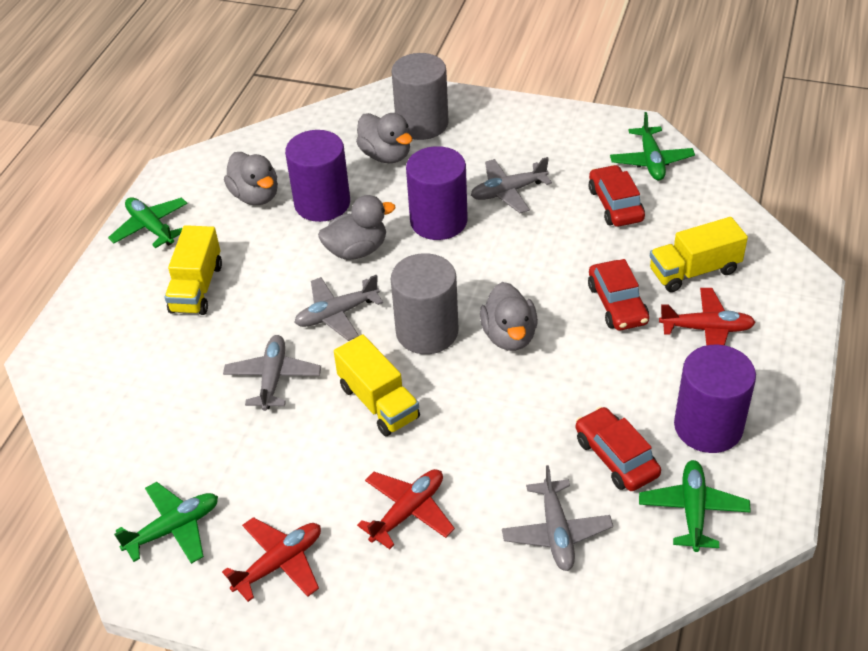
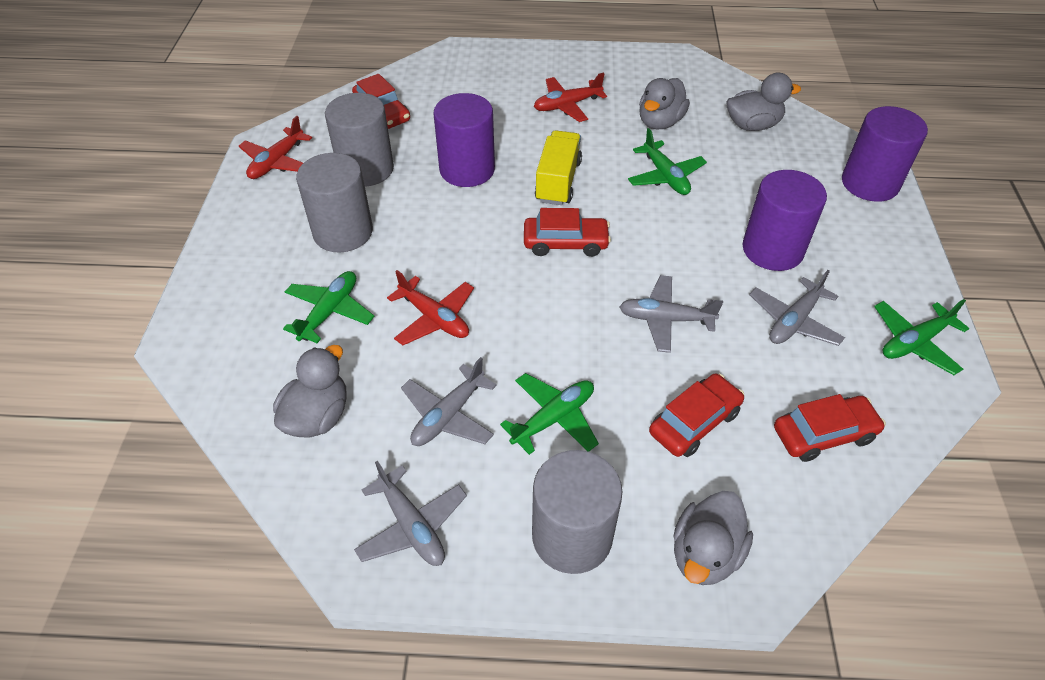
grey cylinder: [391,53,449,140] [391,253,459,354] = 2 -> [296,153,373,252] [325,93,394,187] [532,450,622,574] = 3
red car: [576,407,661,491] [588,259,649,331] [589,165,645,227] = 3 -> [352,74,410,129] [524,208,611,257] [649,373,745,457] [774,394,886,462] = 4
yellow truck: [165,225,222,315] [334,334,420,436] [650,217,748,292] = 3 -> [535,130,582,205] = 1

